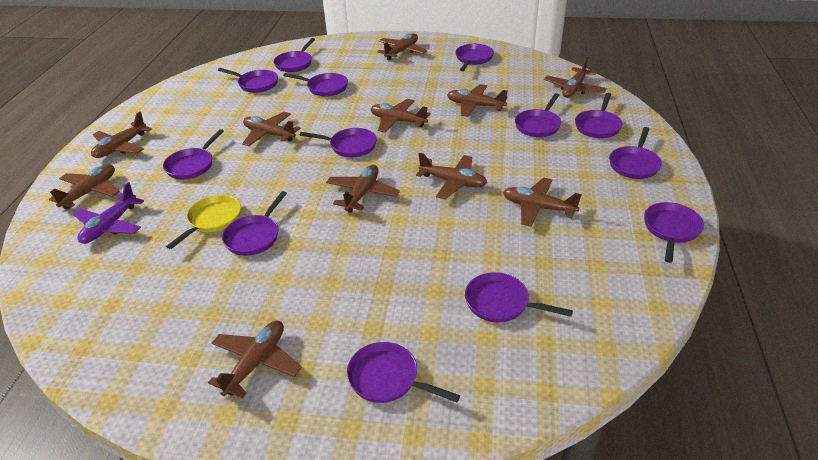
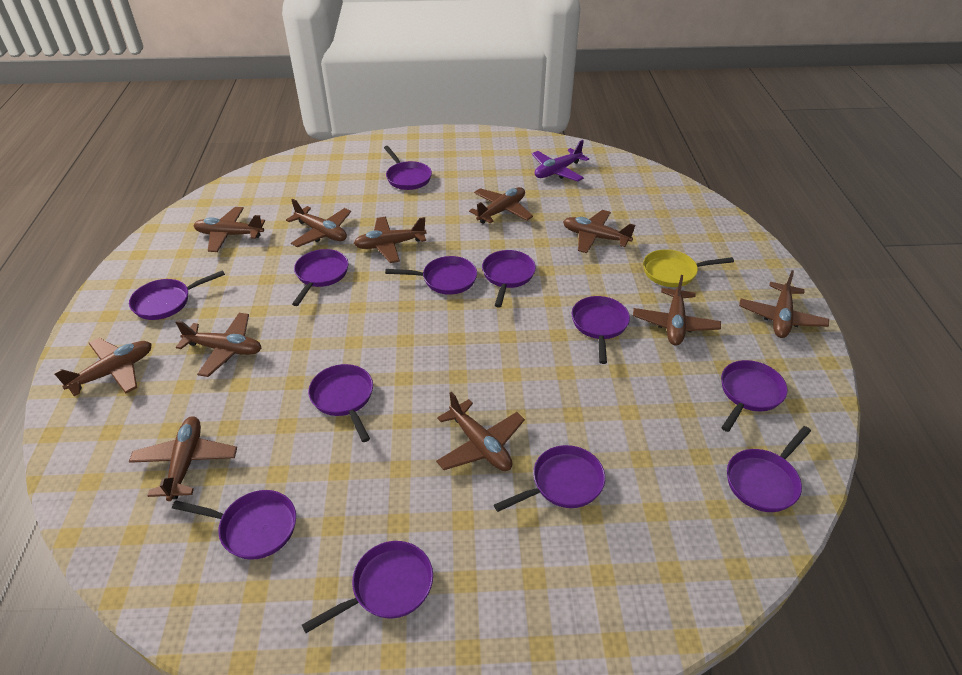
purple pan: [163,129,224,179] [218,68,278,93] [222,191,287,256] [274,38,315,72] [283,73,348,96] [300,128,377,157] [347,342,460,403] [455,44,494,71] [465,272,573,322] [515,93,561,137] [575,93,623,138] [609,127,662,179] [644,202,704,263] = 13 -> [129,270,225,320] [172,490,296,560] [292,249,349,306] [302,541,433,633] [308,364,373,442] [384,146,432,190] [385,256,477,295] [482,250,536,307] [494,445,605,512] [571,296,630,364] [721,360,788,432] [727,426,811,512] = 12

